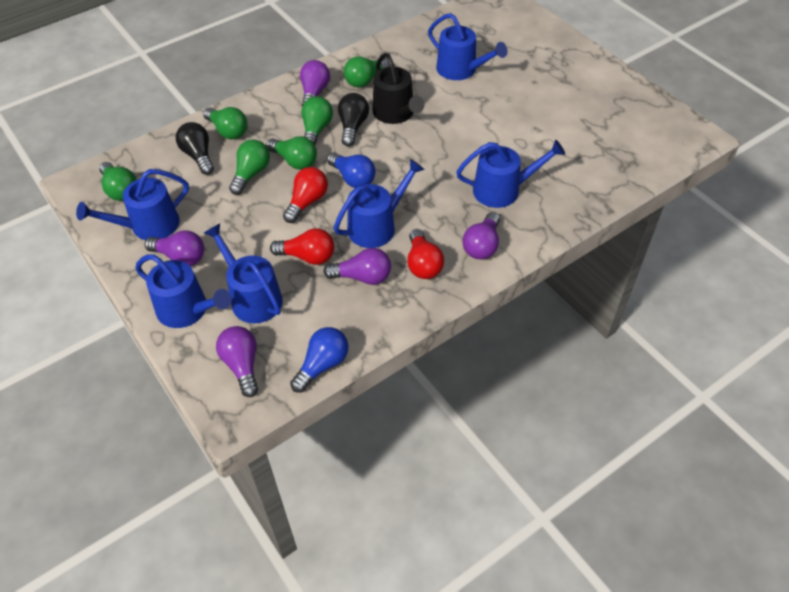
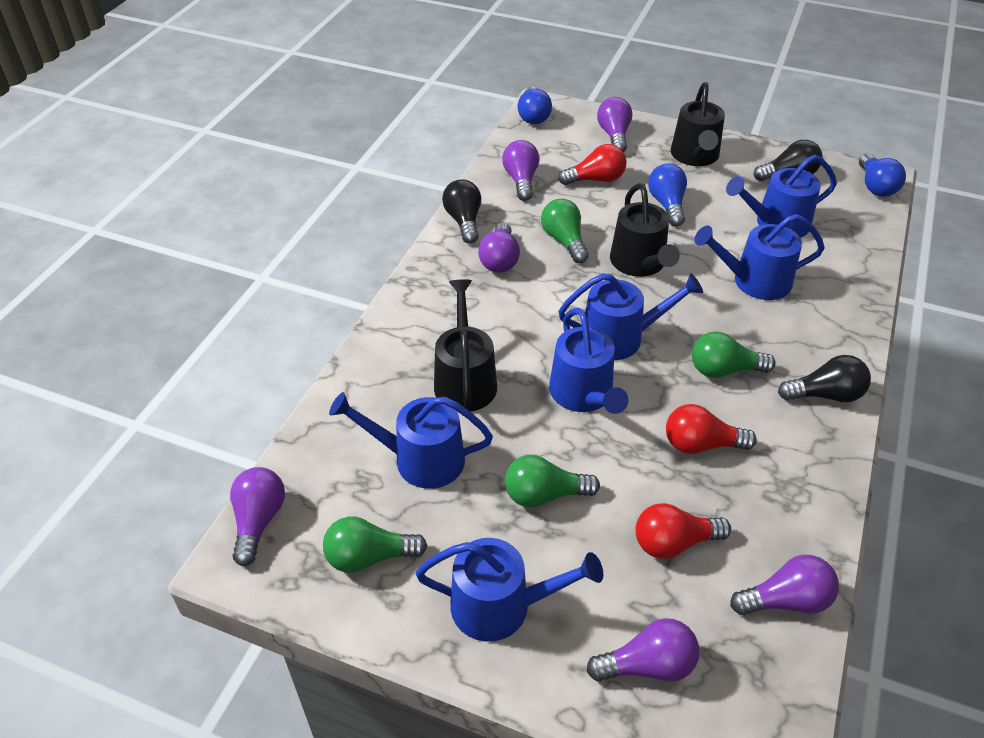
black light bulb: [176,122,214,175] [338,93,369,146] = 2 -> [442,179,481,244] [754,140,823,181] [778,355,871,402] = 3
black watering can: [372,53,424,124] = 1 -> [434,279,497,412] [610,183,680,277] [671,82,725,166] = 3
blue light bulb: [290,327,349,393] [327,152,376,188] = 2 -> [517,87,552,124] [648,163,687,226] [859,153,906,197] = 3
green light bulb: [99,162,137,201] [203,107,247,140] [229,140,270,195] [266,136,317,170] [301,96,333,145] [344,56,390,88] = 6 -> [323,516,427,573] [505,455,600,508] [541,199,589,263] [692,332,776,378] = 4
purple light bulb: [145,230,204,266] [216,326,258,397] [300,60,330,107] [324,248,391,285] [463,212,500,259] = 5 -> [230,467,285,566] [478,222,520,273] [502,140,539,201] [586,618,700,682] [597,97,633,152] [730,555,839,615] = 6

